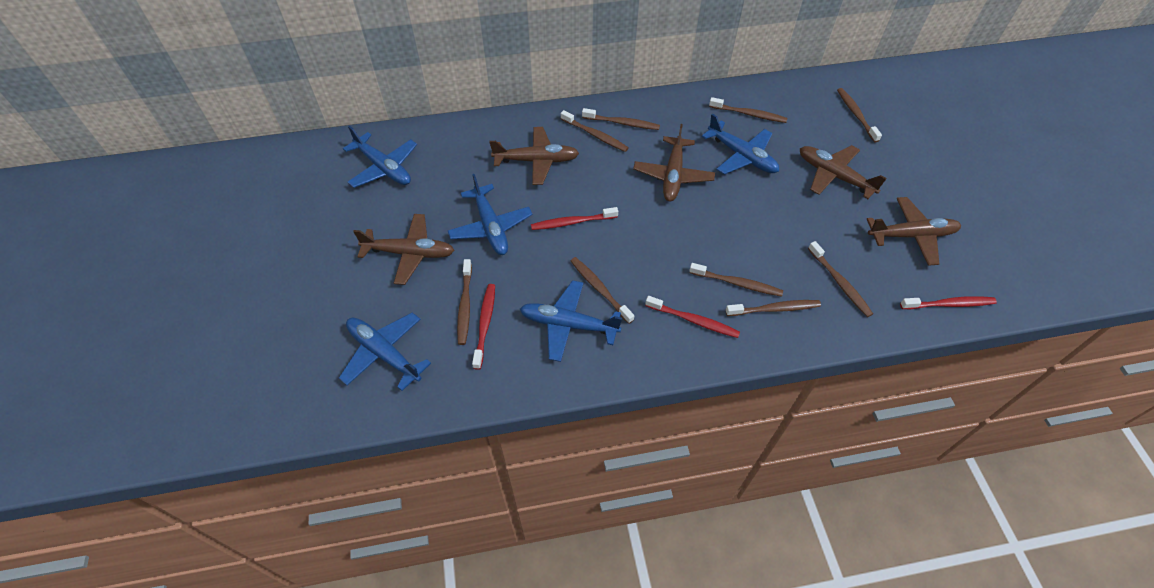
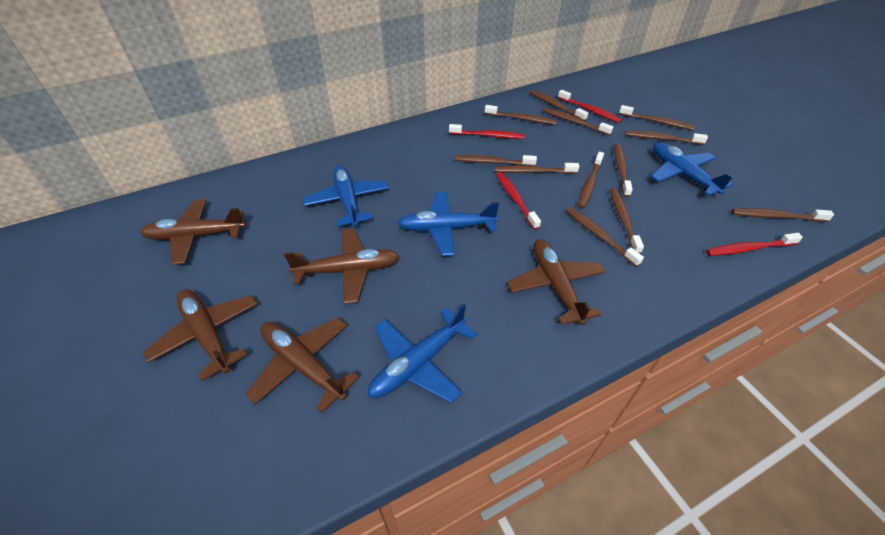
blue plane: [339,312,431,391] [343,126,417,188] [448,174,533,255] [520,280,622,362] [702,113,779,174] = 5 -> [303,165,389,227] [368,304,477,403] [398,192,499,256] [651,142,733,196] = 4
brown toothbrush: [457,259,472,345] [561,110,628,152] [571,257,634,324] [582,108,660,130] [689,263,783,297] [709,97,787,123] [726,300,821,316] [808,241,873,317] [837,88,882,142] = 9 -> [455,155,537,166] [485,105,557,125] [495,163,579,174] [530,90,588,121] [543,108,613,136] [566,207,644,267] [578,152,604,208] [610,188,644,254] [614,144,633,197] [619,105,696,130] [625,131,708,145] [732,208,834,222] = 12

